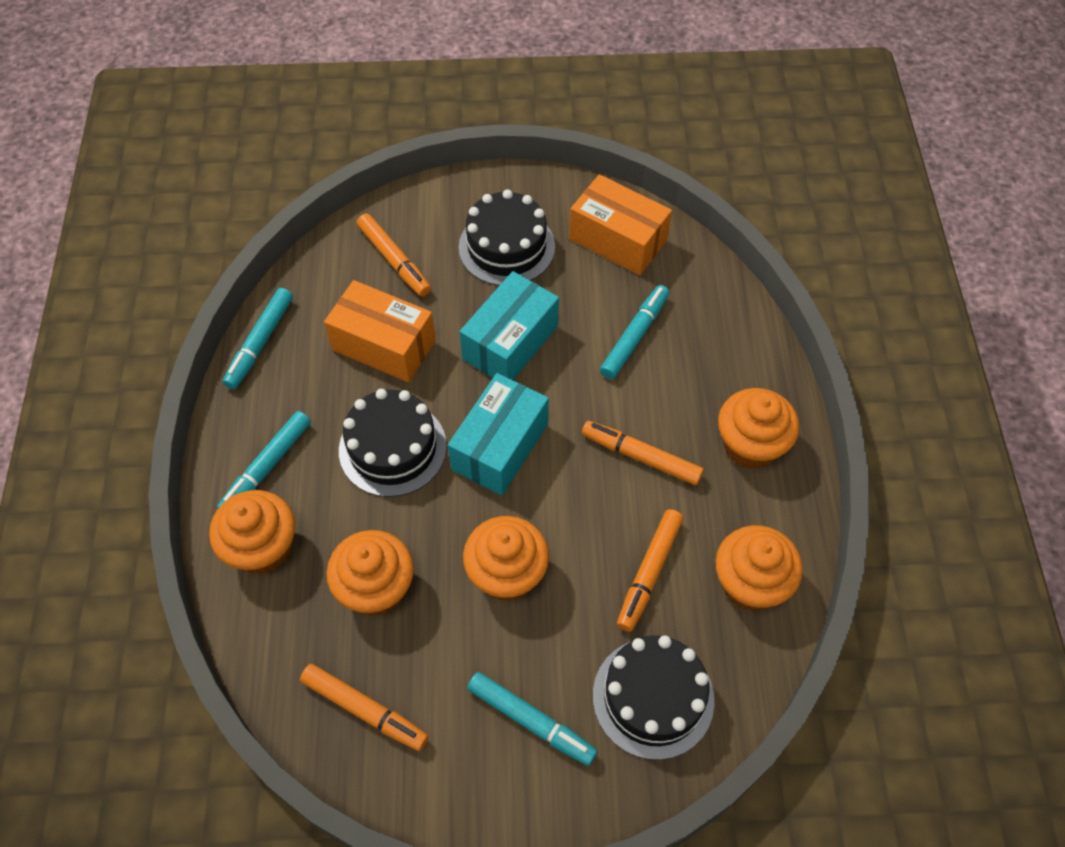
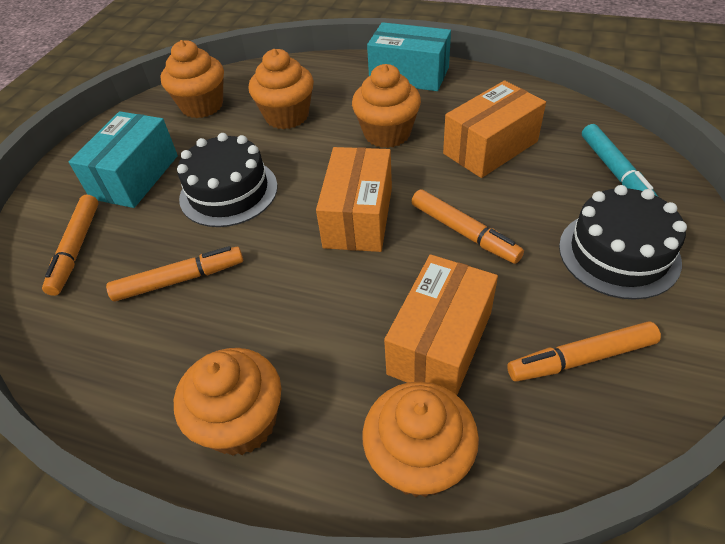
black cake: [339,389,447,497] [459,189,555,286] [593,635,714,760] = 3 -> [177,133,278,227] [559,185,687,300] = 2
orange box: [324,280,436,382] [569,174,672,275] = 2 -> [316,147,392,252] [384,254,498,395] [443,80,546,178] = 3
turquoise marker: [217,411,311,509] [223,288,293,389] [467,672,598,766] [600,285,669,379] = 4 -> [582,124,658,196] = 1

